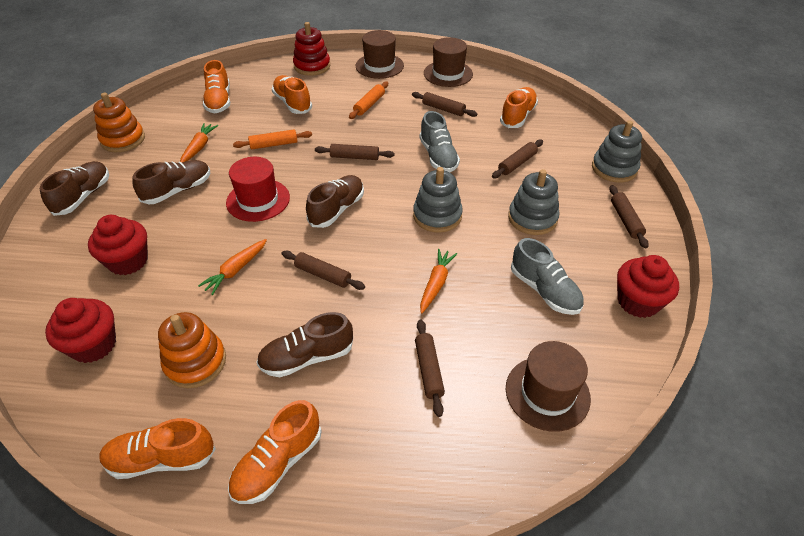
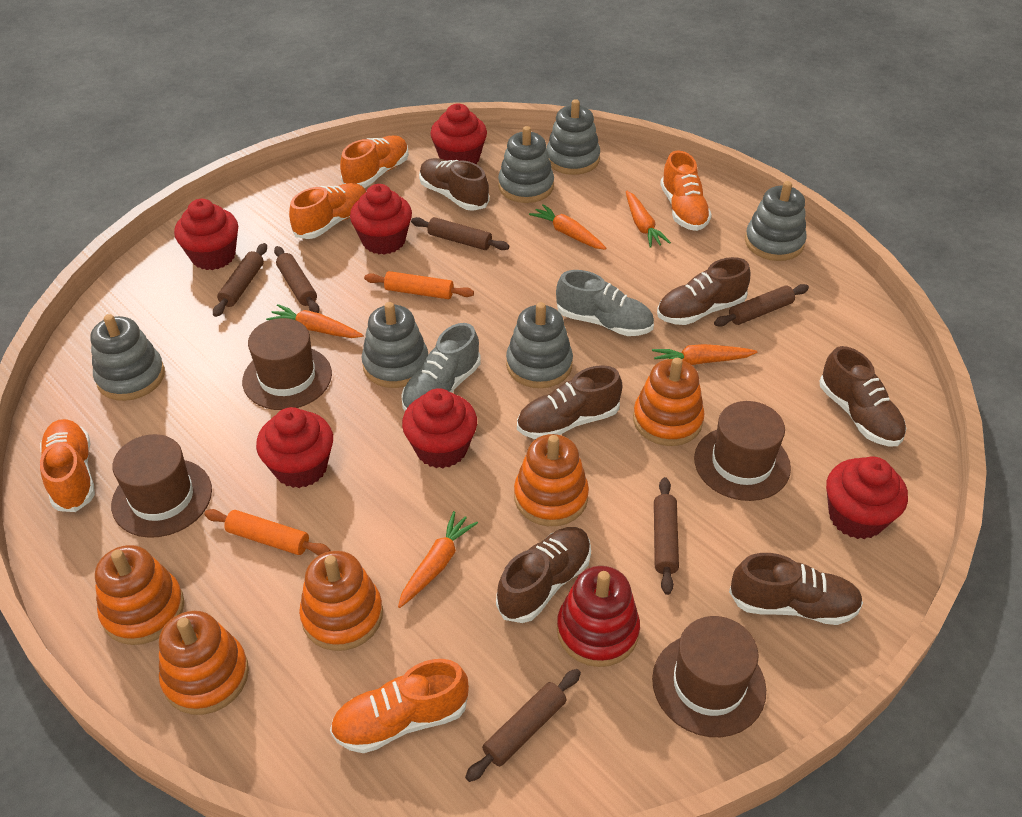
brown hat: [356,30,404,79] [424,37,473,87] [506,341,591,432] = 3 -> [111,434,212,538] [242,318,332,410] [652,616,766,737] [694,401,791,501] = 4
brown shoe: [40,161,109,216] [132,160,210,204] [256,312,353,377] [306,175,364,228] = 4 -> [419,158,490,211] [496,527,591,623] [517,365,622,439] [657,257,750,325] [729,553,863,625] [820,346,906,446] = 6
grey stacking toy: [413,167,463,233] [508,169,560,235] [592,120,642,183] = 3 -> [90,314,165,401] [362,302,428,388] [498,126,554,203] [506,302,573,388] [546,99,600,175] [745,181,806,261] = 6
orange carrot: [180,123,218,163] [198,239,267,295] [420,249,457,314] = 3 -> [266,304,363,338] [398,511,478,608] [529,204,607,250] [626,190,671,248] [652,344,757,365] = 5
orange stacking toy: [93,93,145,152] [158,312,226,388] = 2 -> [95,545,184,645] [159,611,249,715] [299,551,383,651] [514,434,589,526] [633,358,705,446] = 5
red cupcake: [45,298,116,363] [88,215,148,275] [617,255,679,318] = 3 -> [174,199,238,270] [256,407,333,488] [350,184,412,255] [402,388,477,468] [430,104,487,164] [826,457,908,539] = 6
red hat: [226,157,290,222] = 1 -> none = 0

